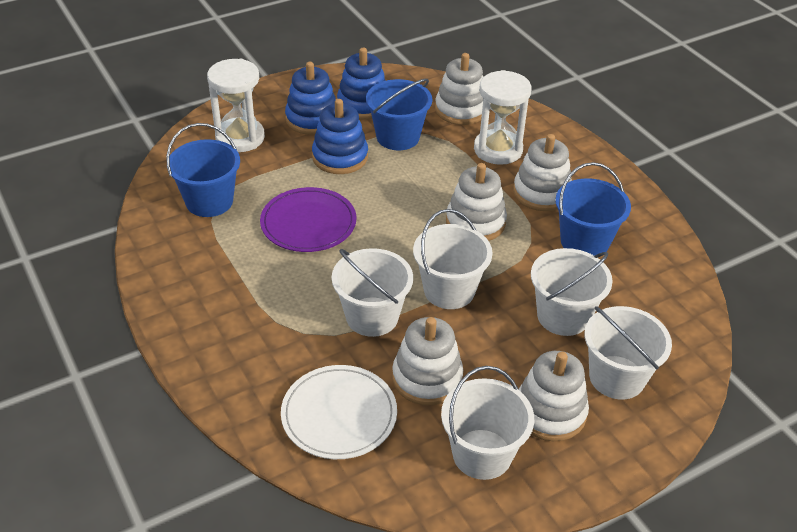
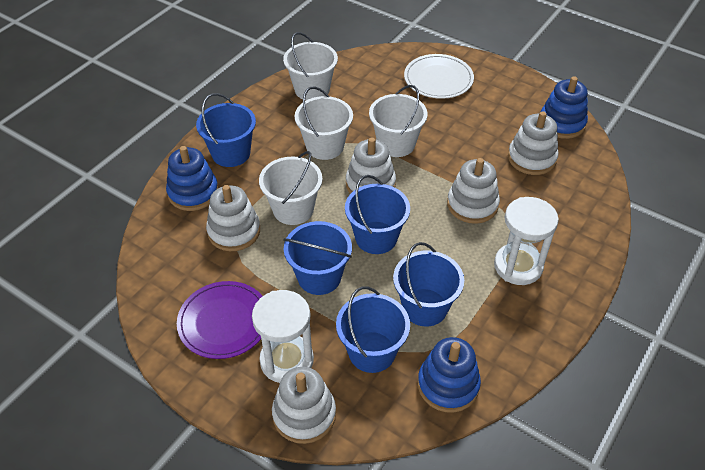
blue bucket: [166,123,240,217] [366,79,432,150] [555,162,631,257] = 3 -> [196,93,256,167] [283,221,352,295] [336,286,410,373] [345,175,410,254] [393,242,464,326] = 5
white bucket: [332,248,413,337] [413,209,492,309] [441,366,534,480] [531,248,613,336] [585,306,672,400] = 5 -> [259,151,322,225] [283,32,338,100] [295,86,353,160] [369,85,428,157] = 4

